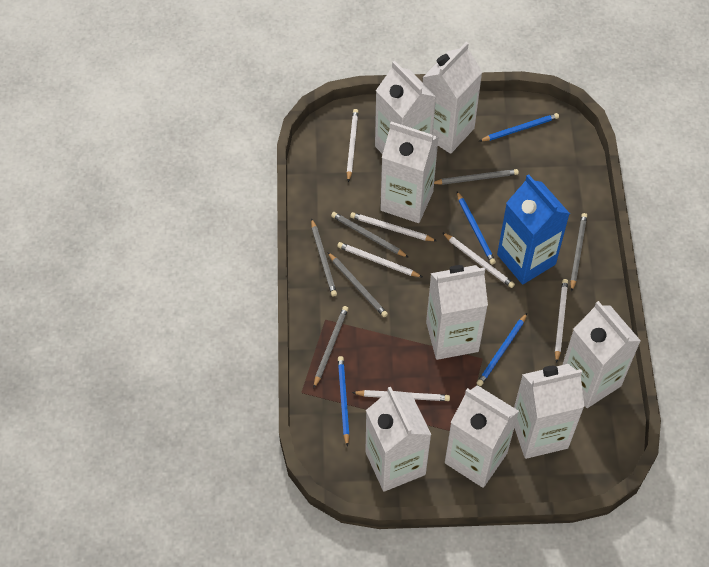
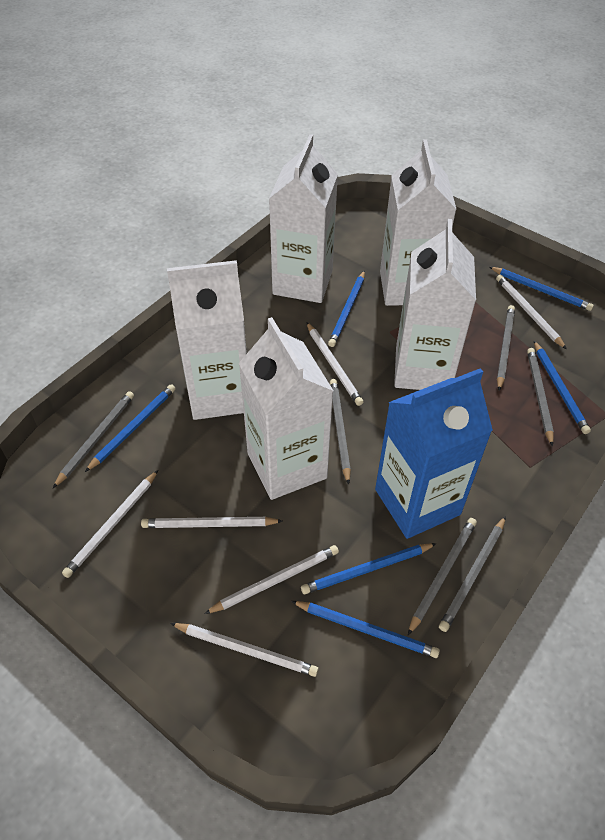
blue pencil: [338,356,350,447] [457,192,496,265] [477,313,527,386] [480,113,559,141] = 4 -> [85,384,176,472] [291,601,440,658] [301,543,436,594] [328,270,365,347] [490,267,594,311] [534,341,591,434] = 6
white carton: [365,387,431,492] [375,60,436,154] [380,122,439,223] [423,42,482,154] [426,265,488,360] [445,385,519,488] [514,364,585,459] [563,301,641,408] = 8 -> [167,260,247,420] [239,317,334,500] [269,134,338,303] [380,139,457,306] [394,219,476,390] = 5

